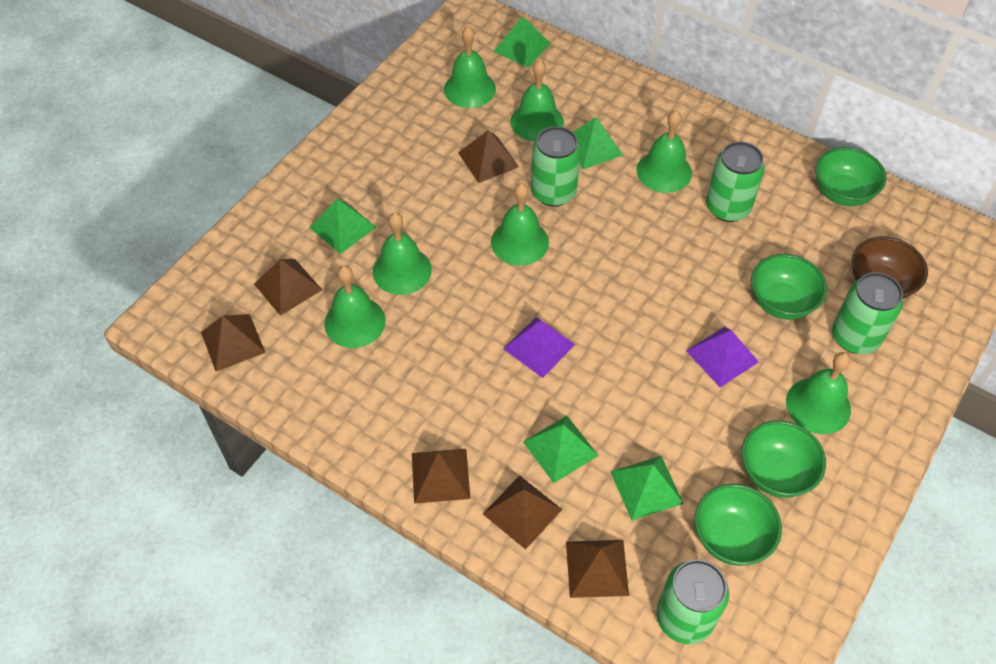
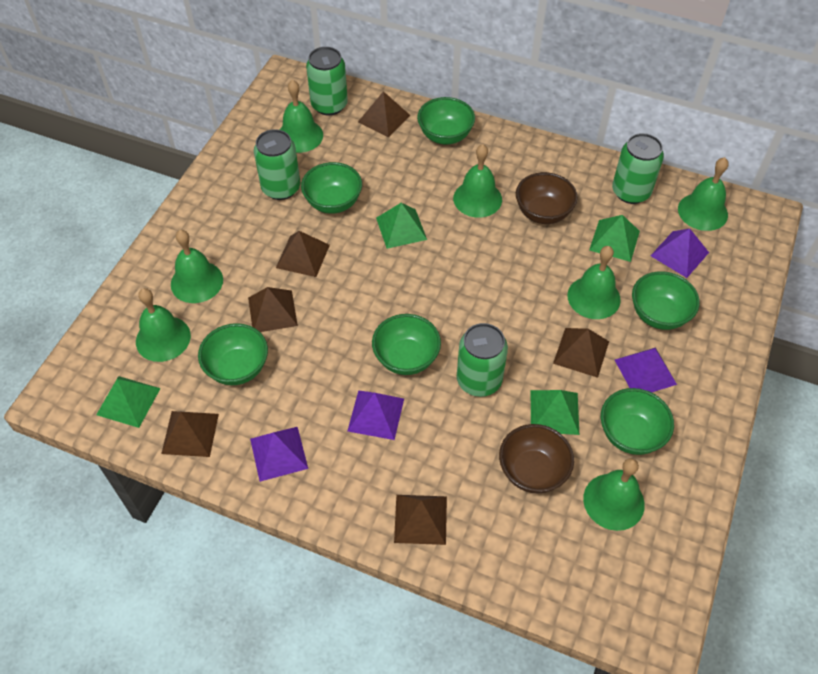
brown bowl: [852,237,928,299] = 1 -> [499,424,574,494] [516,172,578,224] = 2
green bowl: [694,484,782,566] [742,420,826,498] [751,254,827,320] [815,147,886,206] = 4 -> [198,323,268,385] [301,162,362,214] [372,314,441,375] [417,97,475,145] [601,388,674,455] [632,271,700,330] = 6
green pyramid: [309,199,376,254] [493,17,551,68] [523,416,599,483] [573,117,623,169] [610,456,684,521] = 5 -> [96,376,161,428] [376,203,427,249] [531,390,579,435] [589,215,640,262] = 4
purple pyramid: [504,317,575,378] [686,327,759,387] = 2 -> [250,427,308,482] [348,390,404,440] [615,347,677,393] [650,229,709,278] = 4

